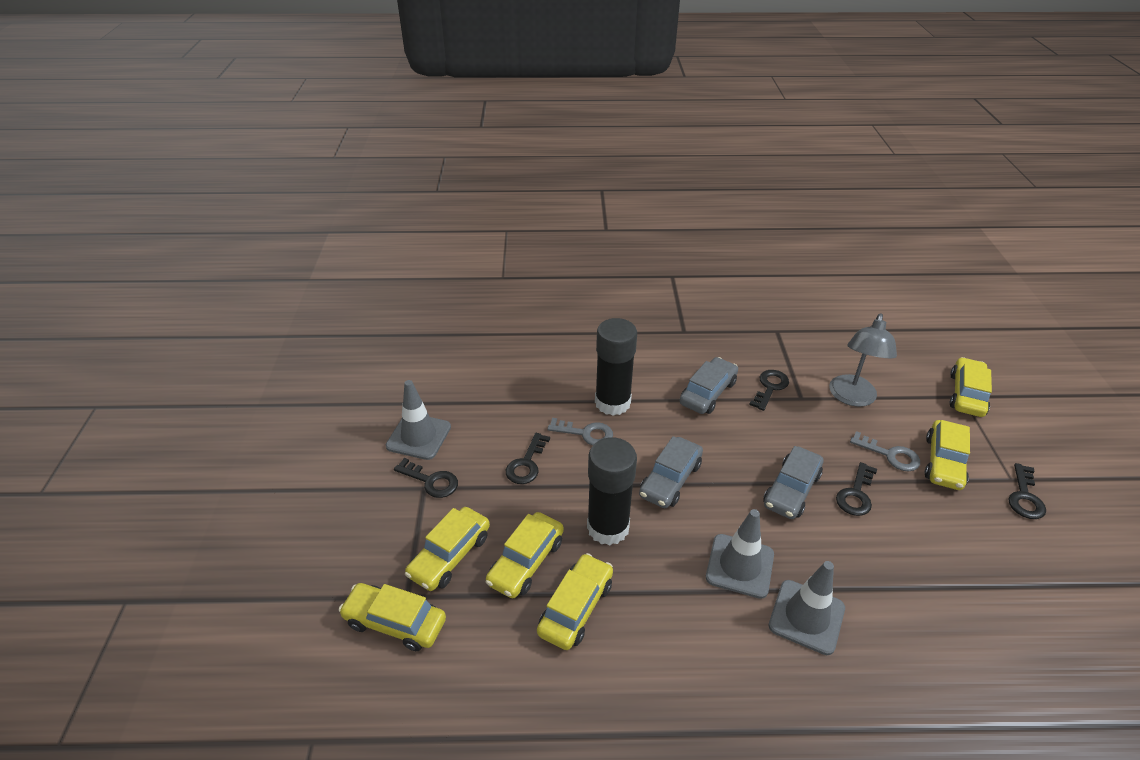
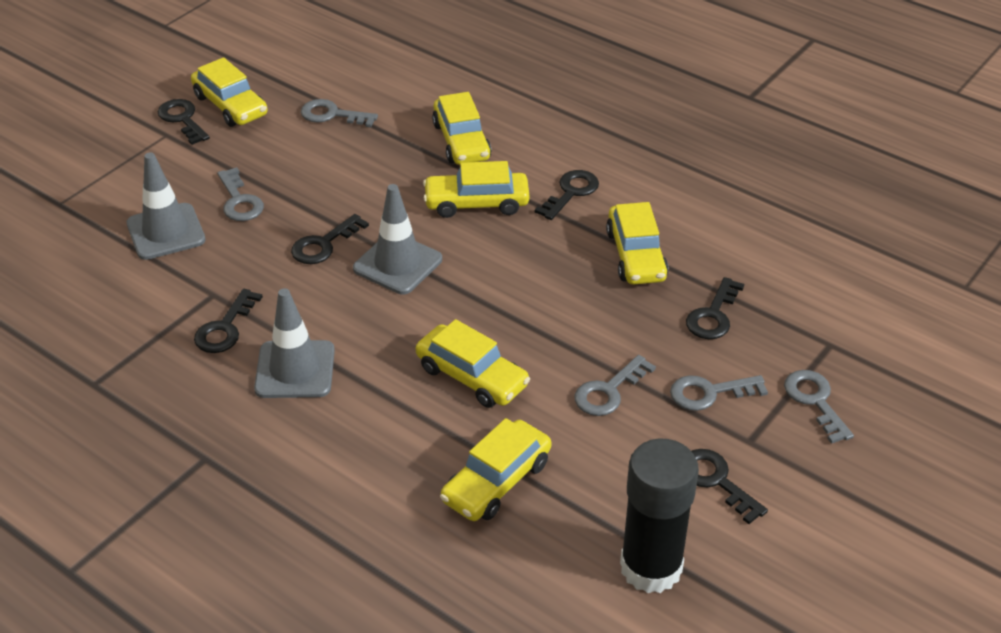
black glue stick: [587,437,637,546] [595,318,637,416] = 2 -> [620,439,699,593] = 1
black key: [394,458,458,498] [506,433,550,484] [749,370,789,411] [836,462,877,516] [1008,463,1046,519] = 5 -> [158,99,210,145] [194,289,263,353] [291,214,369,264] [535,170,599,220] [686,277,744,339] [691,449,768,524] = 6
grey car: [639,436,703,508] [680,357,738,414] [763,446,823,519] = 3 -> none = 0
grey key: [547,418,613,446] [850,431,920,472] = 2 -> [217,167,264,221] [301,99,378,127] [575,355,656,416] [670,375,768,411] [784,370,854,444] = 5
grey lamp: [829,314,897,407] = 1 -> none = 0

